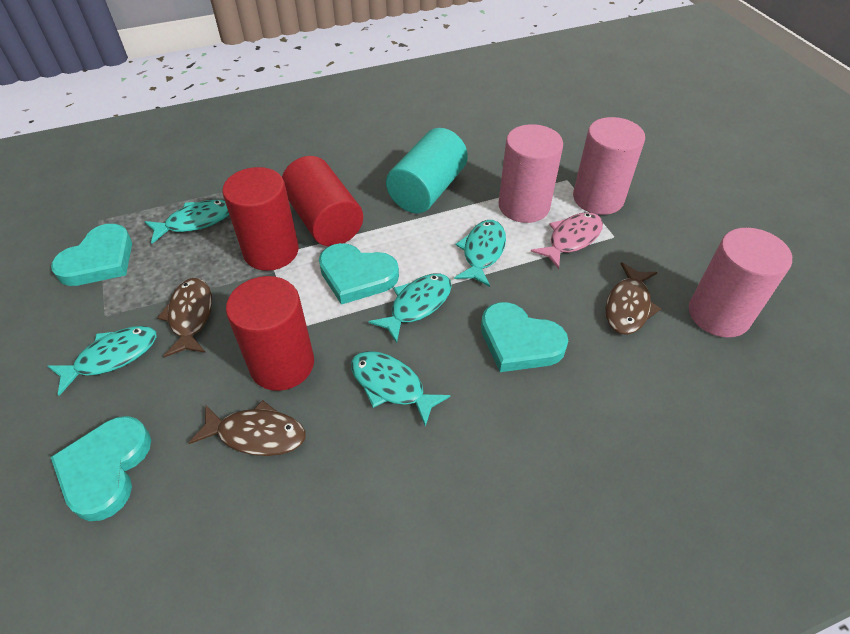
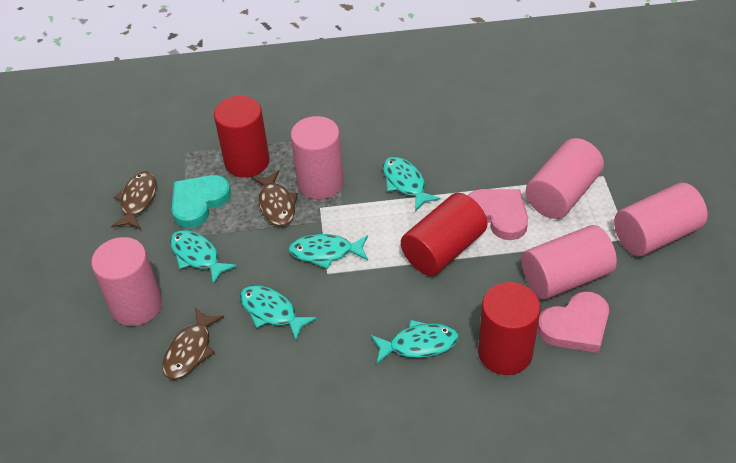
pink cylinder: [499,124,563,223] [573,117,645,215] [689,228,792,338] = 3 -> [91,237,162,326] [291,116,344,199] [522,225,617,299] [526,138,604,219] [614,183,708,257] = 5
pink fish: [531,212,603,269] = 1 -> none = 0
pink heart: none = 0 -> [468,189,528,240] [538,291,609,353] = 2
turquoise cylinder: [386,128,468,213] = 1 -> none = 0
turquoise heart: [50,416,151,521] [51,224,132,286] [319,243,399,305] [481,302,568,372] = 4 -> [172,175,231,228] = 1

